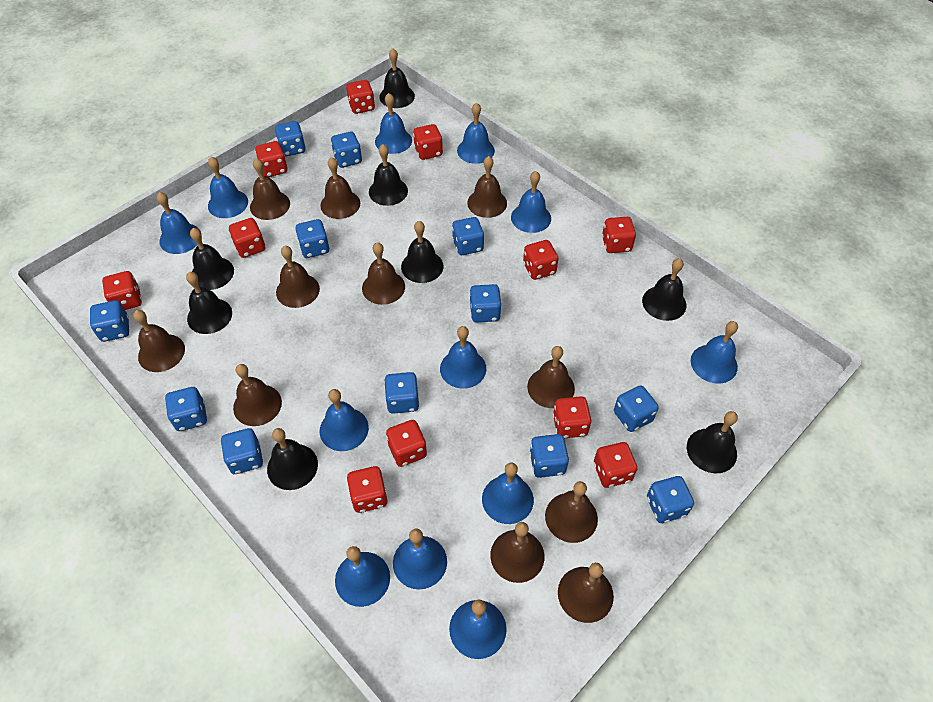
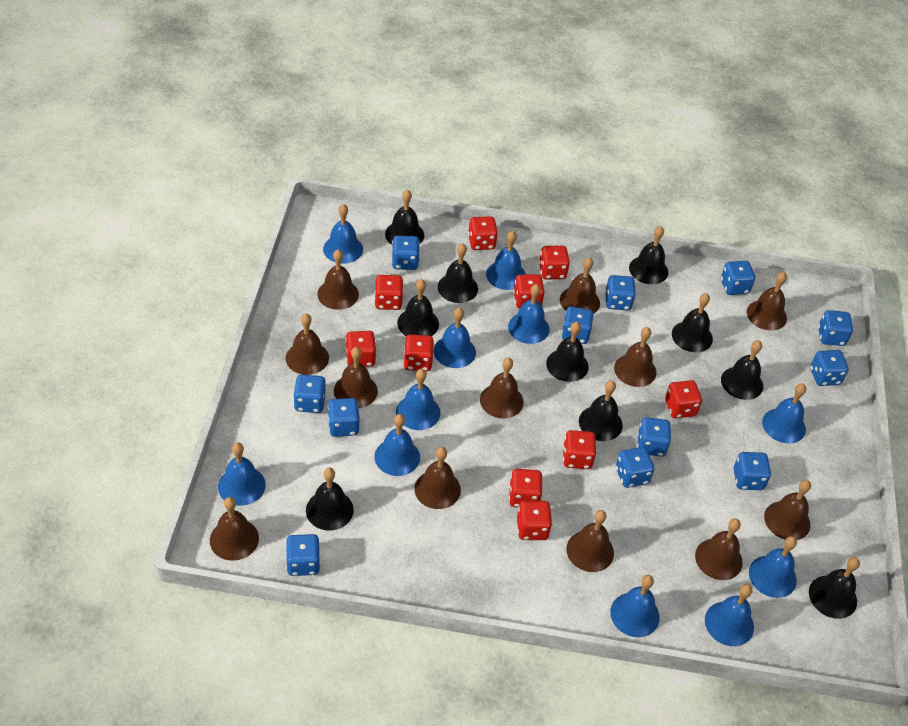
black bell: [186,272,232,334] [190,228,234,290] [267,428,318,490] [369,144,408,206] [379,48,415,108] [401,221,443,283] [642,258,686,321] [687,411,738,473] = 8 -> [306,468,354,530] [385,190,424,245] [397,279,439,336] [438,243,478,303] [546,322,589,382] [579,380,623,441] [629,226,668,284] [672,293,713,352] [721,340,763,400] [809,557,860,619] = 10
blue bell: [157,192,199,254] [208,157,248,218] [320,389,369,451] [335,546,390,607] [375,93,412,154] [393,529,447,589] [440,326,486,389] [449,600,507,659] [457,103,495,164] [482,462,534,524] [511,171,551,233] [691,321,738,384] = 12 -> [218,443,266,506] [323,204,363,264] [374,414,420,476] [396,369,440,430] [434,308,476,368] [486,231,526,290] [508,284,550,344] [610,575,660,637] [705,584,754,646] [749,536,797,598] [762,383,806,443] = 11
brown bell: [133,310,185,372] [233,364,282,426] [250,158,290,220] [276,246,320,308] [320,157,360,219] [362,242,405,305] [467,156,507,218] [490,522,544,583] [527,346,575,408] [545,481,598,543] [558,563,614,623] = 11 -> [210,497,259,561] [286,314,329,375] [317,249,359,310] [334,347,378,408] [414,447,461,509] [480,358,524,418] [560,257,600,314] [566,510,614,572] [614,327,656,387] [695,518,743,580] [747,272,787,330] [764,480,811,540] = 12
red dice: [102,271,142,310] [229,218,265,258] [255,141,288,177] [346,80,375,114] [347,466,388,513] [386,420,427,467] [413,124,443,160] [523,240,559,280] [553,396,592,438] [594,442,637,488] [602,217,636,253] = 11 -> [345,331,376,367] [375,275,403,310] [404,334,434,371] [468,216,498,250] [509,469,543,508] [513,274,545,309] [517,501,552,540] [539,246,570,279] [563,430,597,469] [665,380,702,418] = 10

